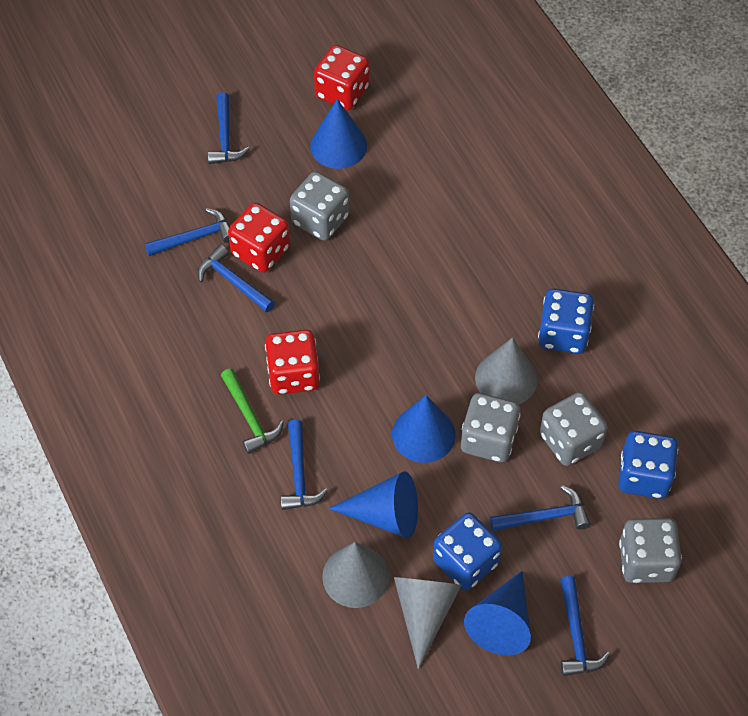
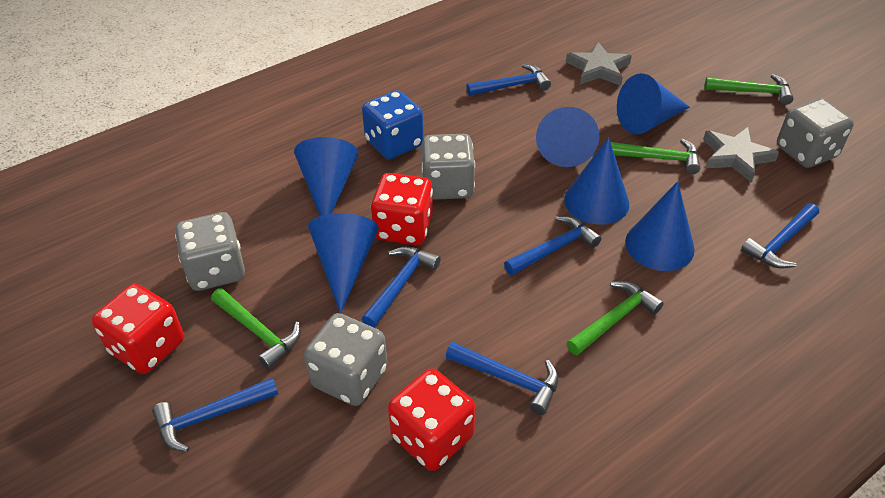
blue cone: [310,99,367,169] [329,471,418,538] [392,395,456,463] [464,571,531,656] = 4 -> [294,137,359,216] [308,213,379,313] [536,107,600,167] [564,137,629,225] [617,73,690,134] [625,181,695,271] = 6
blue dice: [433,512,502,591] [538,288,594,354] [618,431,678,499] = 3 -> [362,90,424,159] = 1
green hammer: [221,368,284,454] = 1 -> [211,288,301,369] [567,281,664,356] [611,139,700,174] [704,74,794,105] = 4
grey cone: [322,542,389,608] [394,577,462,669] [475,338,538,404] = 3 -> none = 0
grey star: none = 0 -> [566,42,632,86] [703,127,779,183] = 2

